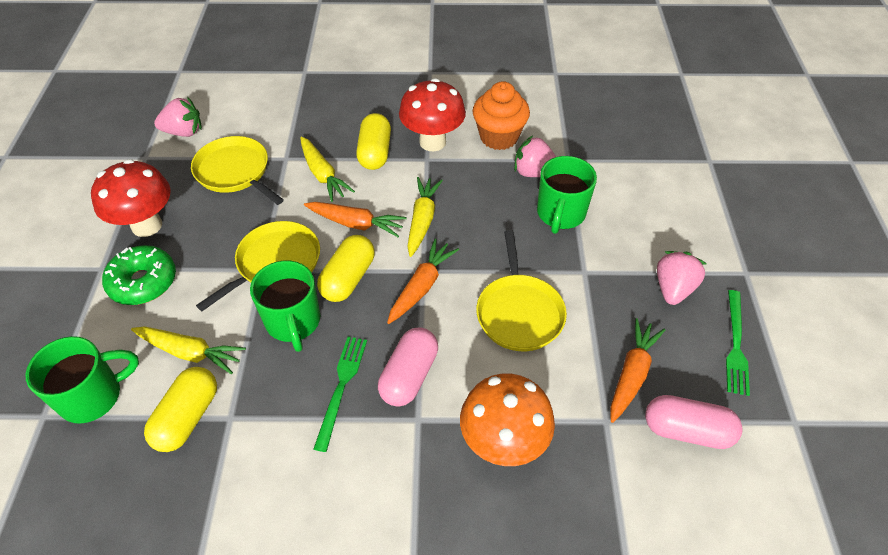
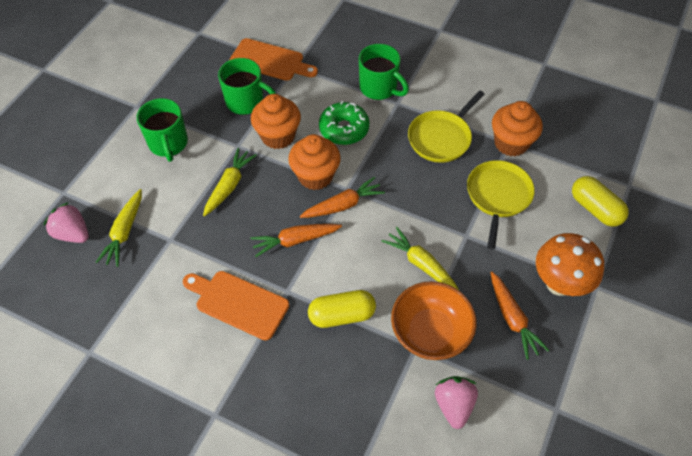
green fork: [314,337,367,452] [726,290,750,396] = 2 -> none = 0
orange bowl: none = 0 -> [391,281,477,360] = 1
orange cupcake: [473,81,530,150] = 1 -> [251,94,301,149] [288,134,340,190] [492,101,543,156] = 3
orange cutting board: none = 0 -> [183,271,289,341] [229,38,318,81] = 2
pink capsule: [378,327,438,407] [645,395,742,449] = 2 -> none = 0
pink strawberry: [154,97,202,137] [514,136,556,177] [657,251,706,305] = 3 -> [44,202,89,243] [435,376,478,429] = 2
red mushroom: [91,159,171,237] [399,78,466,151] = 2 -> none = 0
yellow capsule: [144,367,217,452] [317,235,375,302] [356,113,391,170] = 3 -> [308,290,376,328] [572,176,629,227] = 2
yellow pan: [191,136,284,205] [196,221,320,311] [476,230,567,351] = 3 -> [408,91,484,163] [467,160,535,249] = 2

